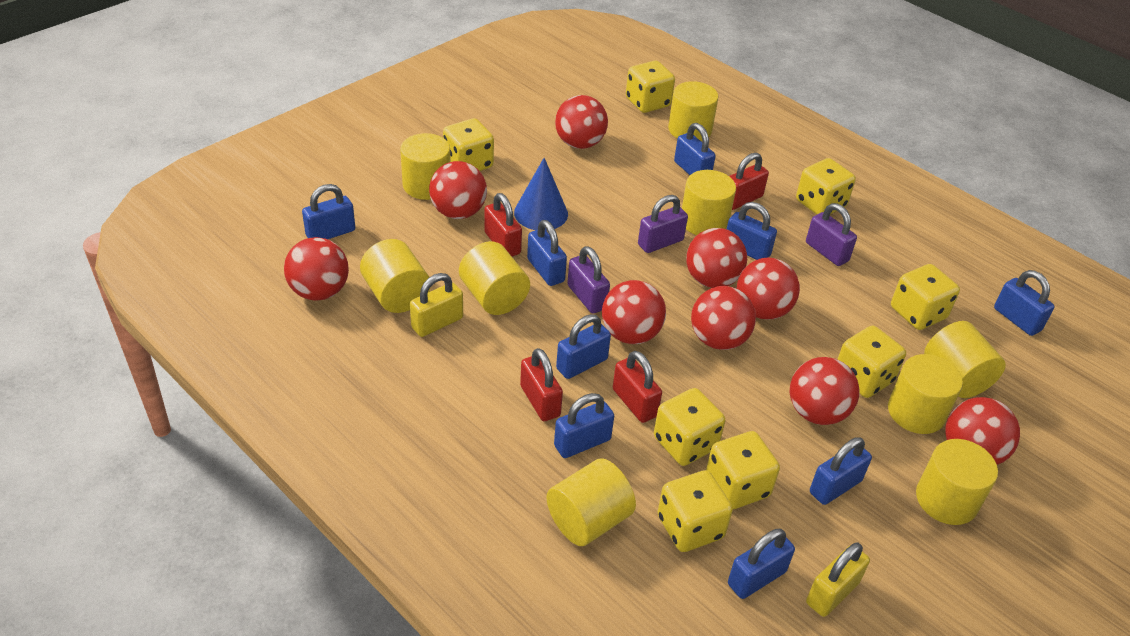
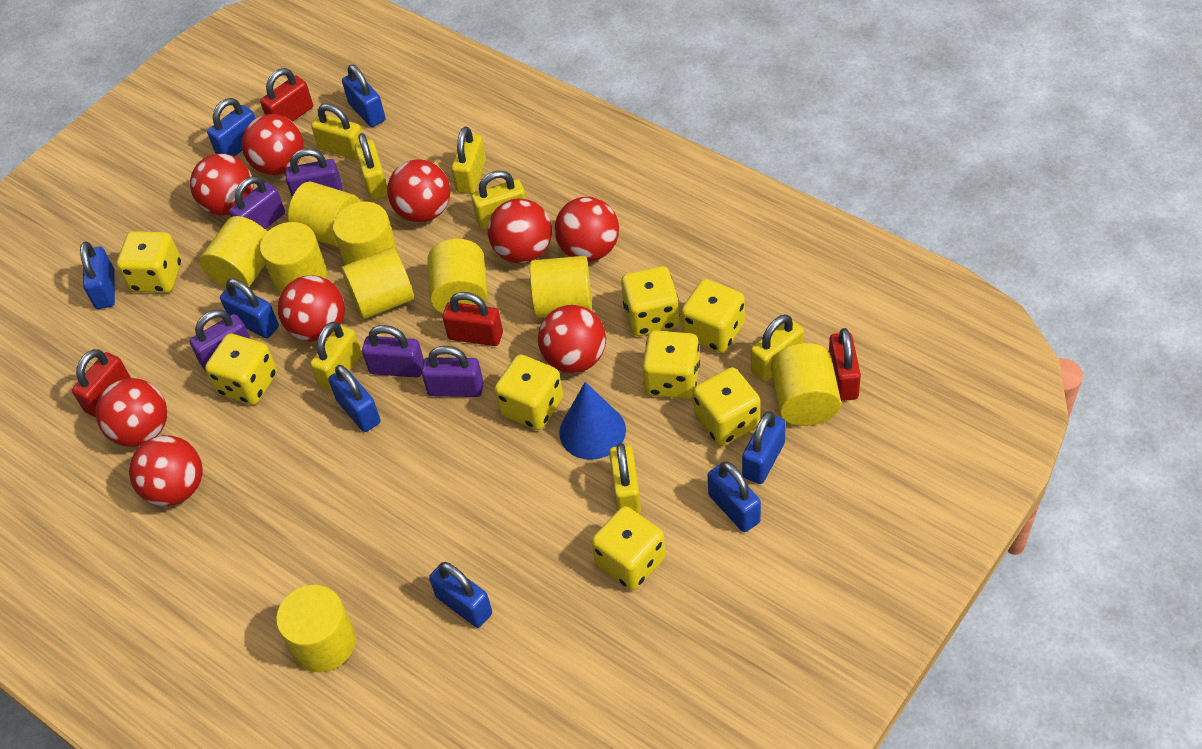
blue padlock: [302,184,355,239] [527,220,567,286] [554,393,614,458] [556,314,611,379] [674,123,716,175] [727,202,777,260] [728,529,795,599] [810,437,872,505] [994,270,1055,336] = 9 -> [80,242,115,309] [207,98,256,157] [220,278,279,338] [328,365,381,432] [342,64,386,127] [429,562,492,628] [708,461,761,532] [742,411,786,484] = 8
purple padlock: [567,246,610,314] [638,195,688,253] [806,203,857,266] = 3 -> [189,310,251,371] [229,176,285,229] [285,149,343,197] [362,325,424,378] [421,346,484,397] = 5
yellow padlock: [410,273,463,337] [806,543,870,617] = 2 -> [310,322,362,391] [311,104,362,160] [355,133,387,200] [451,127,486,194] [471,170,526,229] [609,443,641,514] [751,314,804,382] = 7

